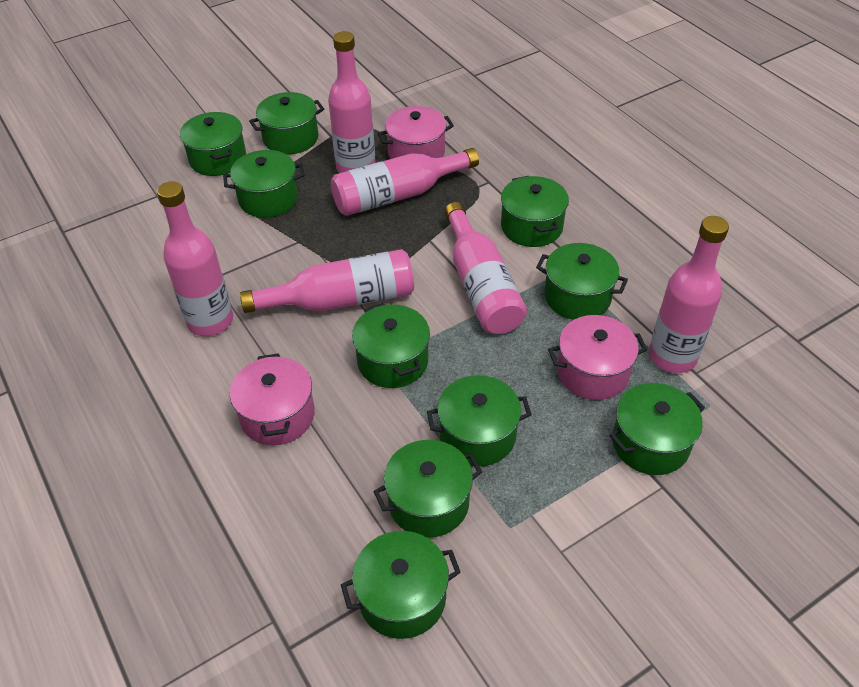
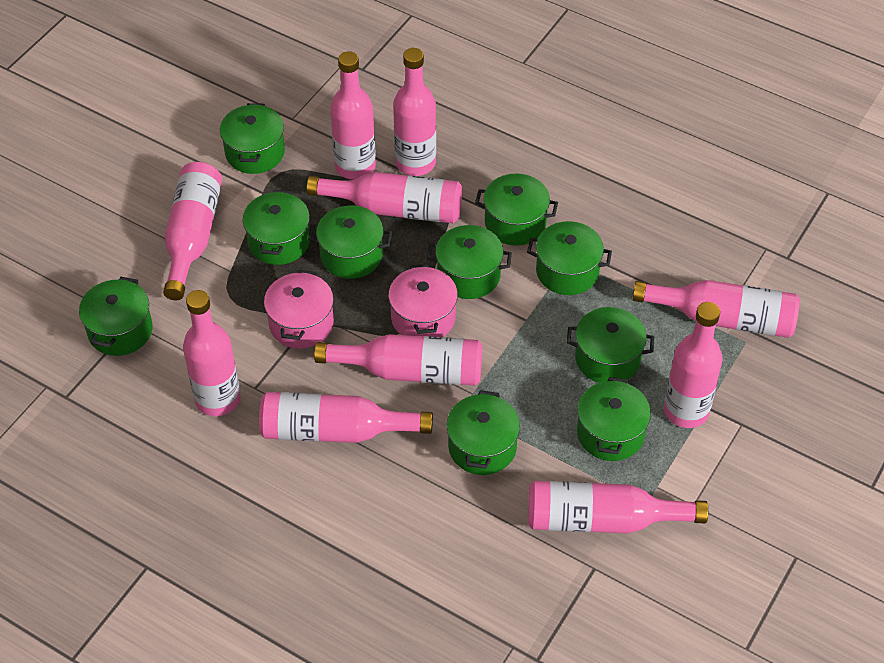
pink bottle: [157,181,233,336] [240,249,414,313] [328,31,375,173] [331,148,479,216] [444,202,527,334] [649,216,729,373] = 6 -> [163,162,222,300] [183,290,240,417] [259,392,433,443] [306,172,462,224] [314,334,482,385] [330,51,376,180] [393,48,436,176] [528,481,708,533] [633,280,800,338] [664,302,723,428] = 10
pink pot: [230,353,315,445] [377,106,454,159] [548,315,647,400] = 3 -> [264,270,334,349] [388,264,458,337] = 2

